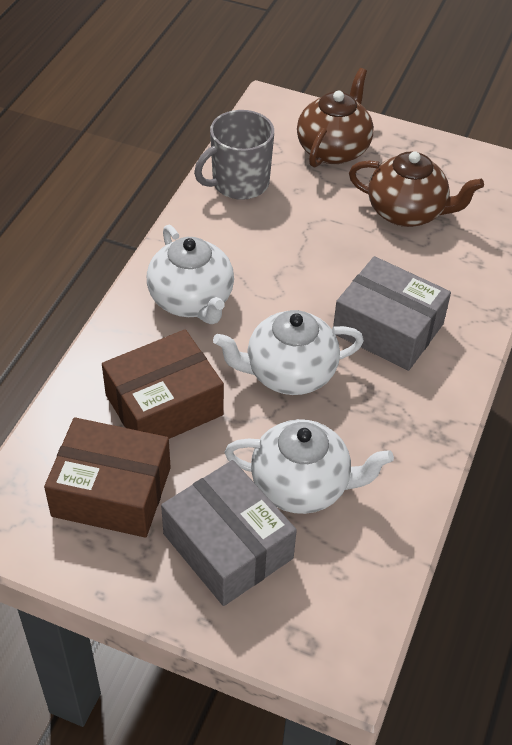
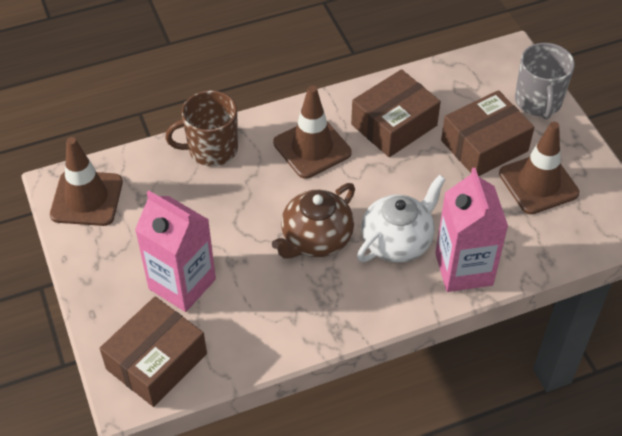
brown box: [44,417,171,537] [102,329,224,439] = 2 -> [100,296,207,407] [351,69,441,157] [441,90,534,176] = 3
brown mug: none = 0 -> [165,90,238,167] = 1
brown teapot: [297,68,374,168] [349,151,484,227] = 2 -> [272,183,355,259] = 1
brown traffic cone: none = 0 -> [50,137,123,226] [273,85,352,179] [499,122,580,214] = 3
grey box: [161,460,297,606] [333,256,451,371] = 2 -> none = 0
pink carton: none = 0 -> [135,191,216,312] [435,168,508,292] = 2
white teapot: [147,225,234,324] [213,310,364,395] [224,419,394,514] = 3 -> [357,175,446,263] = 1

